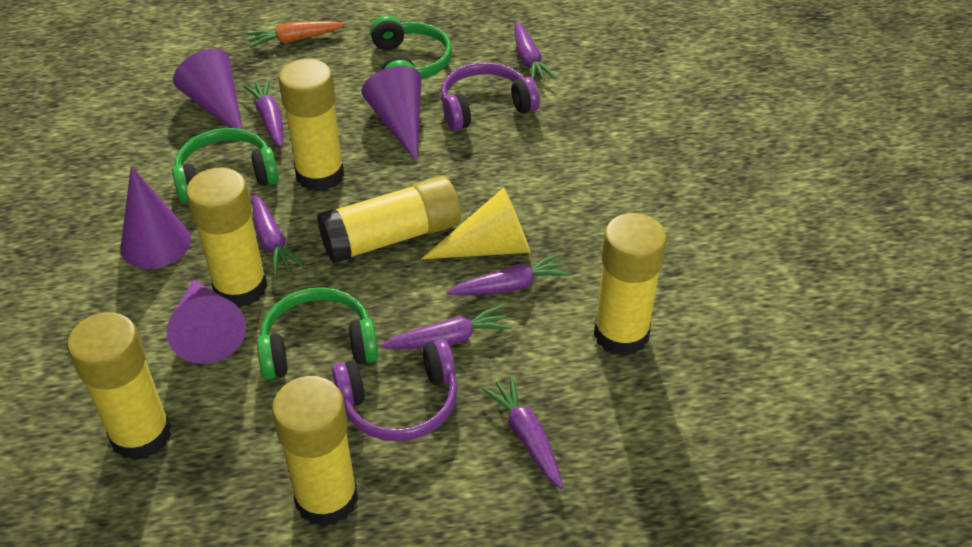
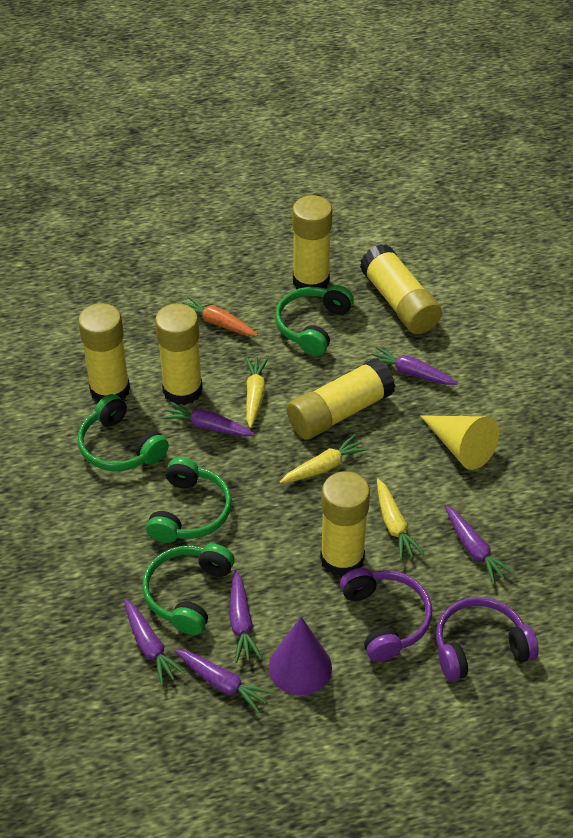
green headphones: [172,128,279,203] [257,287,379,379] [370,15,452,79] = 3 -> [78,394,169,471] [143,544,235,635] [146,457,232,543] [275,285,354,356] = 4
purple cone: [120,166,191,269] [167,280,246,364] [173,49,243,129] [362,66,422,162] = 4 -> [269,617,332,695] = 1
yellow carrot: none = 0 -> [245,357,268,428] [280,434,368,484] [377,479,424,561] = 3

